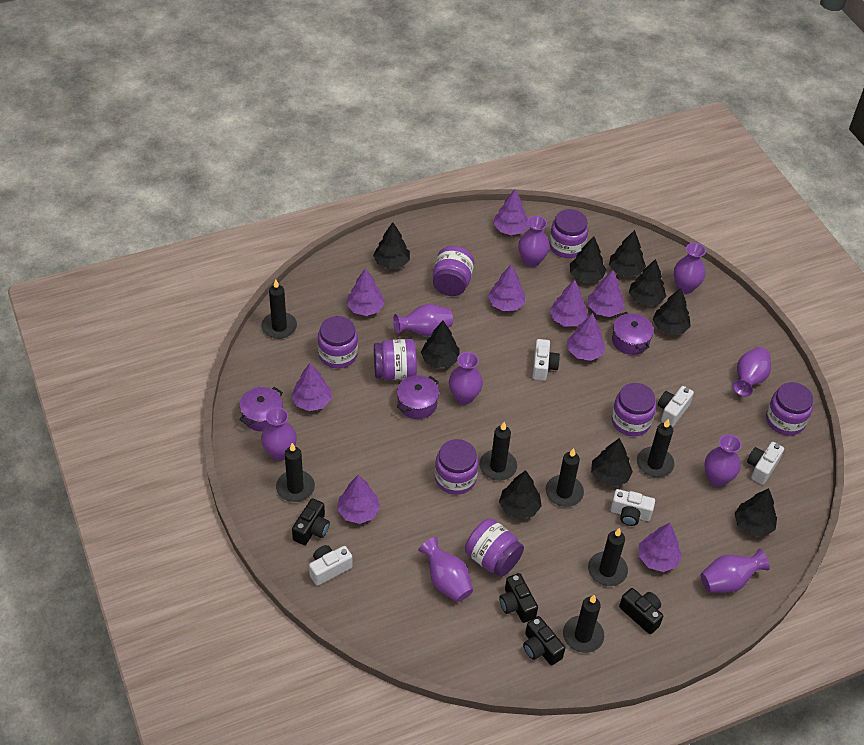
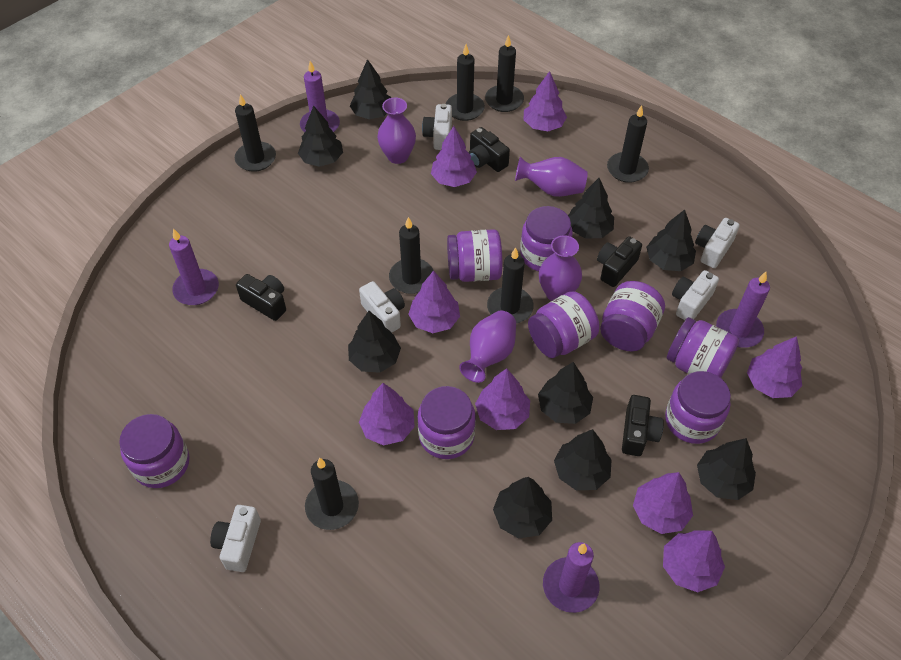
purple candle: none = 0 -> [169,228,219,305] [300,61,340,133] [543,542,600,613] [716,272,770,348] = 4
purple pot: [239,387,283,431] [396,375,439,419] [612,312,654,355] = 3 -> none = 0
purple tree: [291,363,331,411] [337,474,380,524] [347,268,385,316] [488,265,525,311] [493,189,528,235] [550,280,587,326] [567,313,606,361] [588,270,625,317] [639,523,682,572] = 9 -> [359,383,415,446] [408,270,460,333] [431,126,477,187] [475,368,530,430] [524,71,567,131] [633,472,693,534] [663,530,725,592] [747,336,802,398] = 8
purple vase: [261,407,297,461] [393,304,453,337] [418,537,473,602] [449,352,483,405] [518,216,550,267] [674,243,706,294] [701,549,770,593] [704,434,742,487] [733,347,771,397] = 9 -> [377,97,416,164] [459,310,516,383] [515,157,588,197] [539,235,582,301] = 4

